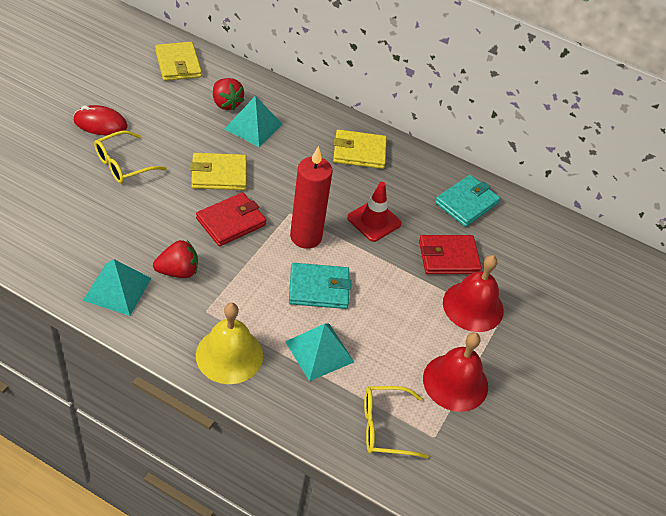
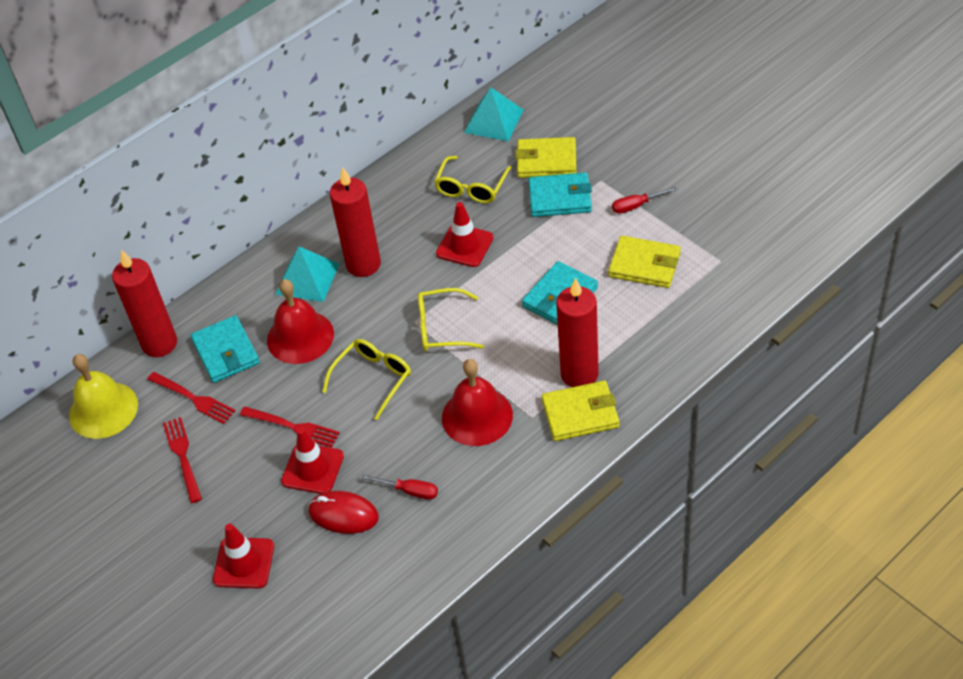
red candle: [290,146,333,249] = 1 -> [112,249,177,357] [330,168,381,277] [556,278,599,387] = 3
red fork: none = 0 -> [147,372,235,424] [163,417,202,503] [240,407,340,448] = 3
red screwdriver: none = 0 -> [361,474,438,500] [612,186,678,214] = 2
red strawberry: [153,240,198,278] [213,78,244,110] = 2 -> none = 0
red traffic cone: [347,182,401,242] = 1 -> [213,523,274,588] [281,428,344,494] [436,202,494,267] = 3
red wallet: [196,192,267,246] [419,235,482,274] = 2 -> none = 0
turquoise pyramid: [83,259,152,316] [225,96,283,147] [285,324,354,381] = 3 -> [275,246,339,302] [464,87,524,141] = 2
turquoise wallet: [289,263,351,309] [435,175,500,227] = 2 -> [190,315,260,383] [522,261,598,325] [529,172,592,217] = 3
yellow glasses: [94,131,167,183] [364,386,429,459] = 2 -> [322,339,411,420] [418,288,484,351] [434,156,512,203] = 3

